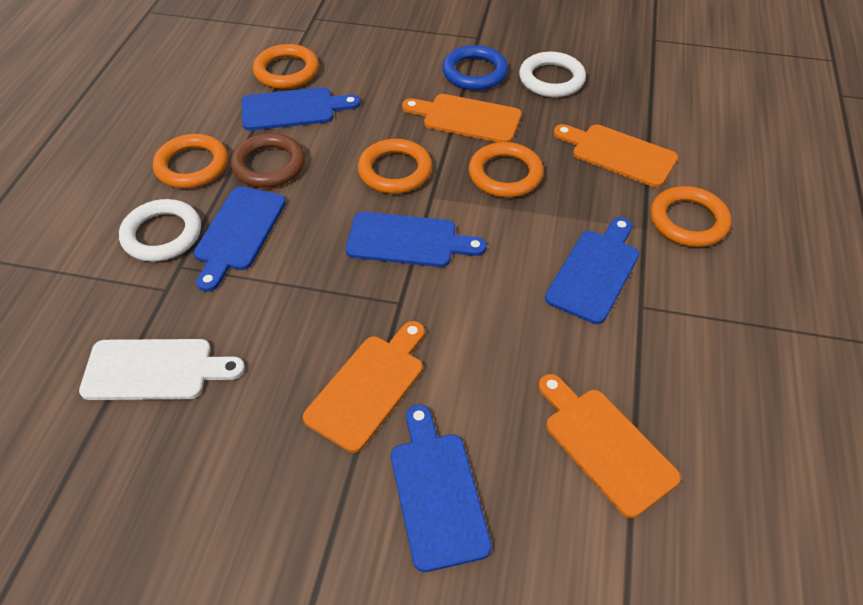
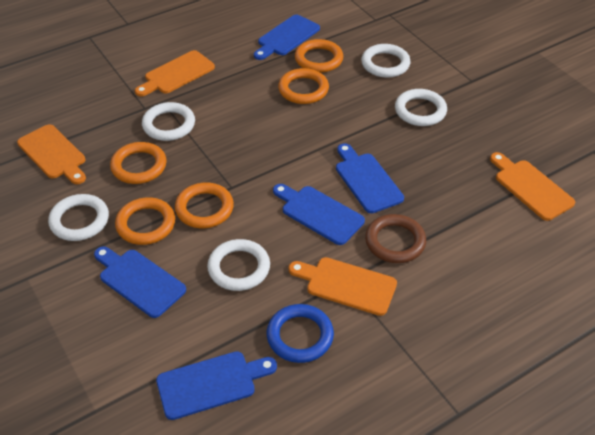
white cutting board: [79,339,245,400] = 1 -> none = 0
white ring: [119,199,201,262] [519,52,586,97] = 2 -> [48,194,109,241] [142,102,195,141] [207,239,270,291] [361,44,411,78] [395,89,447,126] = 5

